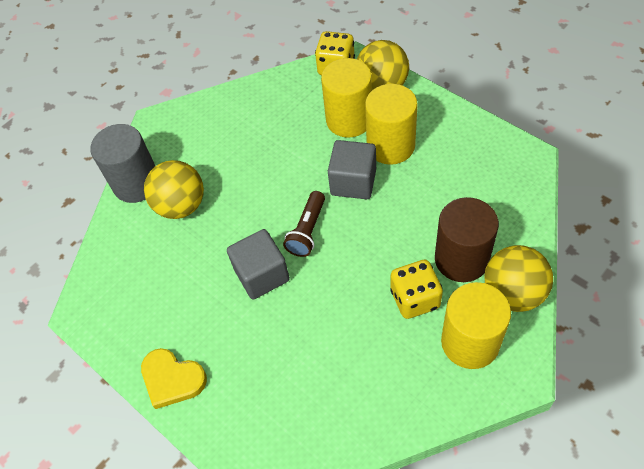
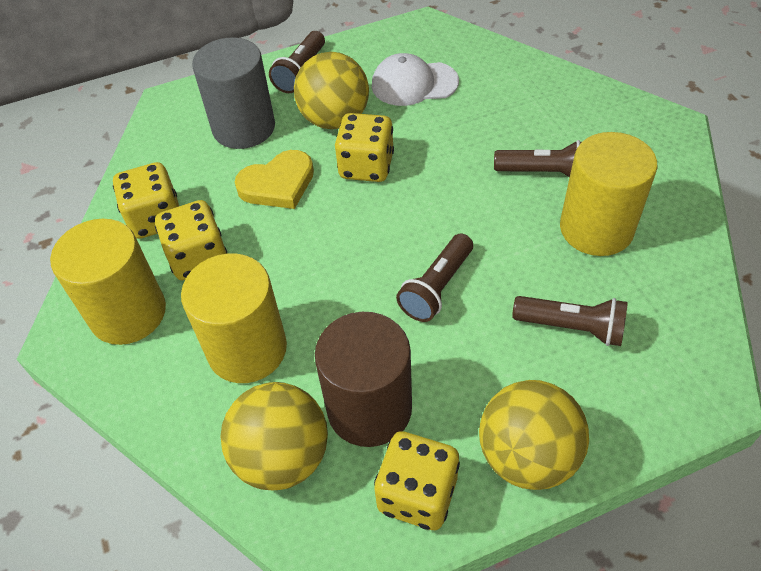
brown flashlight: [283,191,325,257] = 1 -> [269,31,325,93] [396,234,473,322] [494,140,582,177] [512,296,628,346] = 4
grey cube: [227,229,290,300] [328,140,376,199] = 2 -> none = 0
white cap: none = 0 -> [372,53,459,106] = 1
yellow dice: [315,31,355,75] [390,260,443,319] = 2 -> [113,162,179,239] [155,200,228,280] [335,113,394,182] [374,431,460,530] = 4

